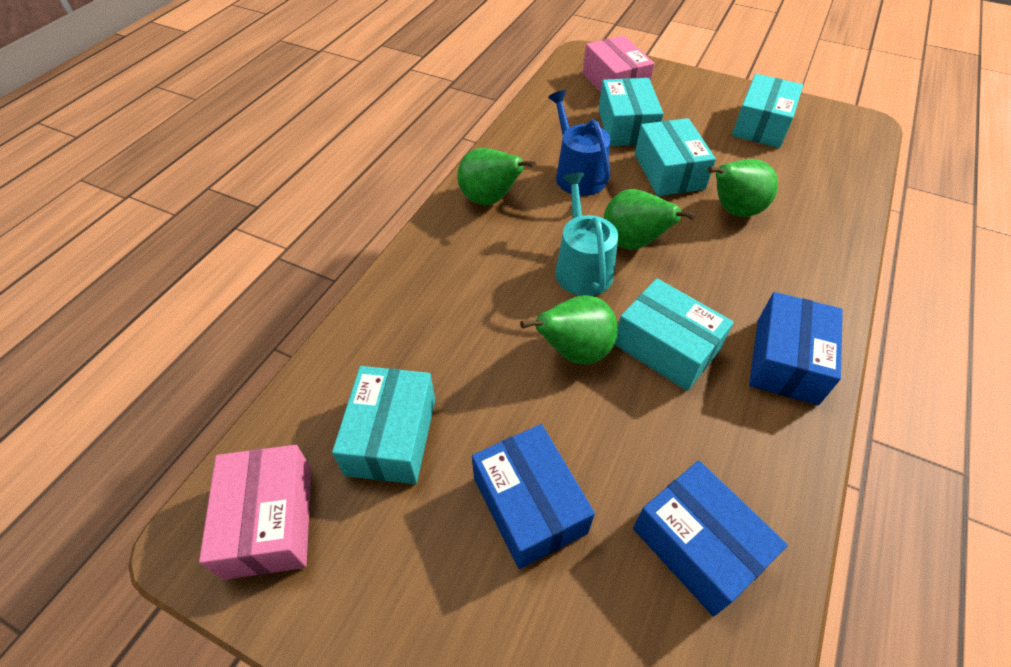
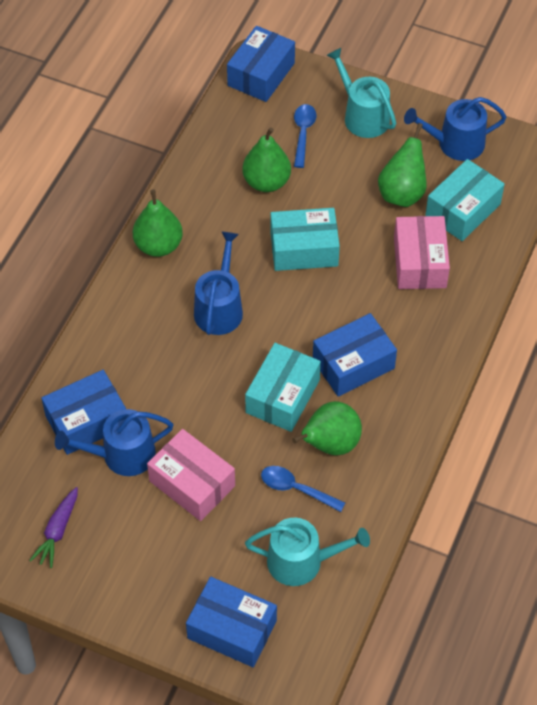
blue box: [472,424,595,569] [633,461,788,616] [749,292,843,405] = 3 -> [42,370,126,455] [186,577,277,667] [227,26,295,102] [313,313,397,397] = 4
blue spoon: none = 0 -> [261,466,345,512] [294,104,316,168] = 2
blue watering can: [548,90,610,196] = 1 -> [55,409,173,476] [194,232,243,335] [404,97,507,161] = 3
purple carrot: none = 0 -> [29,487,78,568] = 1
turquoise box: [332,366,435,484] [599,78,663,146] [614,278,734,391] [635,118,716,196] [732,74,803,148] = 5 -> [245,343,321,432] [270,208,340,271] [425,159,505,241] = 3
turquoise watering can: [555,173,618,296] = 1 -> [245,518,370,586] [327,48,396,138] = 2

